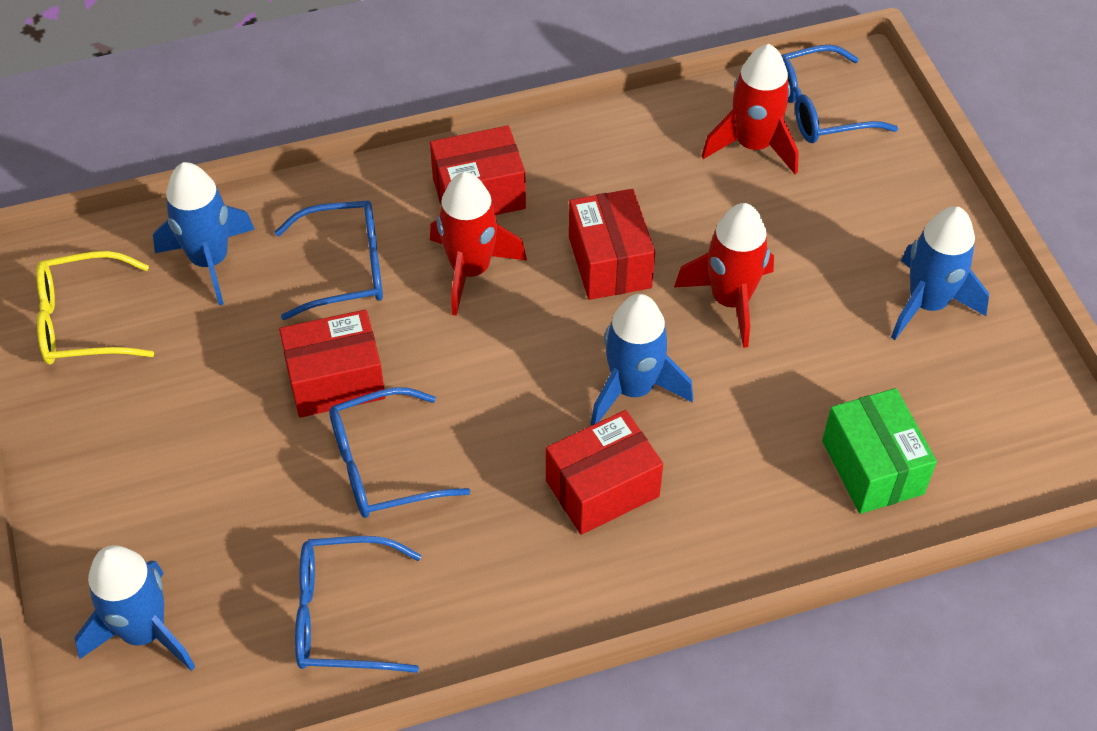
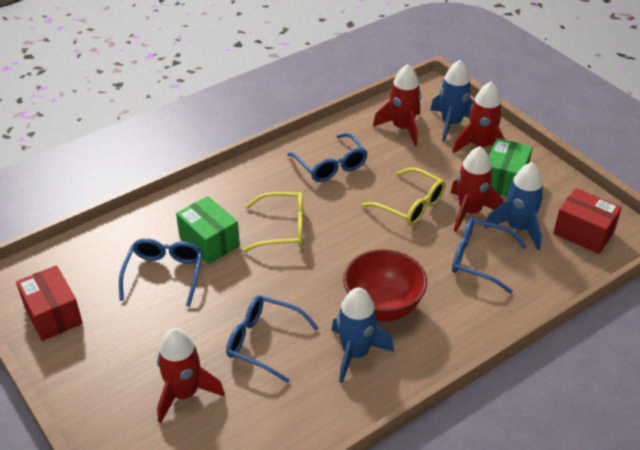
blue rocket: [75,545,195,671] [153,162,255,305] [590,294,693,425] [891,206,989,340] = 4 -> [332,287,394,383] [430,60,474,142] [484,162,544,250] = 3
green box: [822,388,937,514] = 1 -> [176,196,240,264] [489,138,533,197] = 2
red bowl: none = 0 -> [343,249,427,321] = 1
red box: [279,310,386,418] [430,125,526,215] [546,410,663,535] [569,189,655,300] = 4 -> [16,265,83,341] [553,188,622,254] = 2
red rocket: [430,172,527,316] [674,203,774,348] [702,44,799,174] = 3 -> [157,328,225,423] [373,64,421,146] [450,146,503,232] [452,82,505,153] = 4
yellow glasses: [36,251,154,365] = 1 -> [242,192,303,252] [362,168,445,226] = 2

